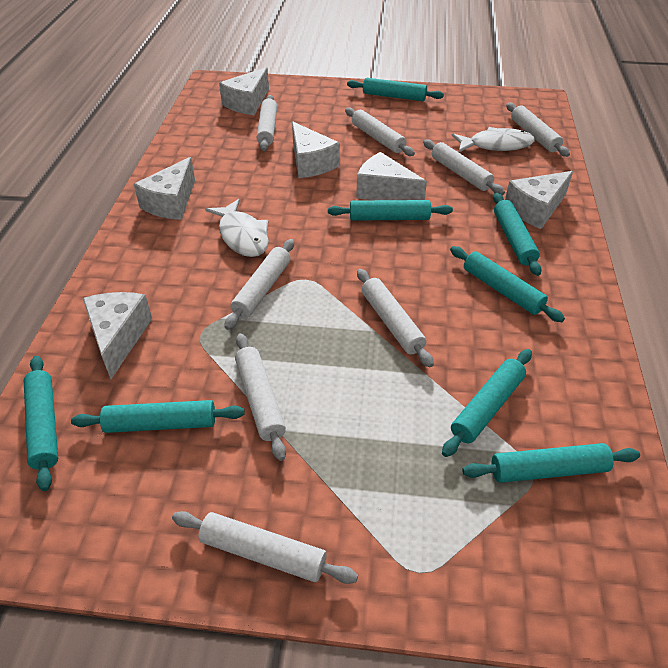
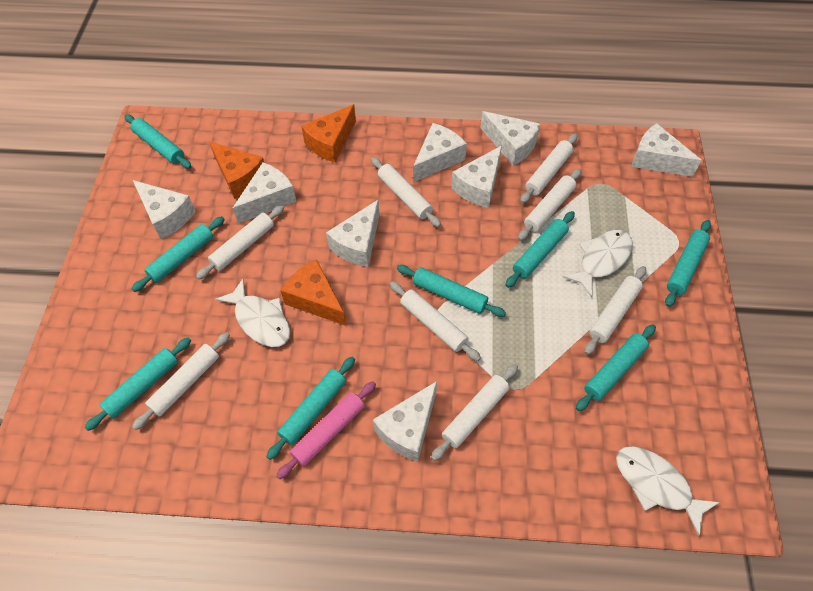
orange cheese: none = 0 -> [209,141,264,199] [280,260,346,326] [301,104,356,163] = 3
pink rolling pin: none = 0 -> [276,381,376,479] = 1
white cheese: [83,292,152,379] [134,157,195,220] [219,67,269,115] [292,121,340,178] [356,152,427,200] [505,171,573,229] = 6 -> [133,180,196,239] [233,162,297,224] [326,200,379,267] [373,381,437,462] [413,123,467,182] [451,145,502,208] [480,111,540,166] [632,123,702,177] = 8
white fish: [205,199,269,257] [452,127,535,152] = 2 -> [215,278,290,347] [563,230,633,297] [616,446,720,536] = 3

